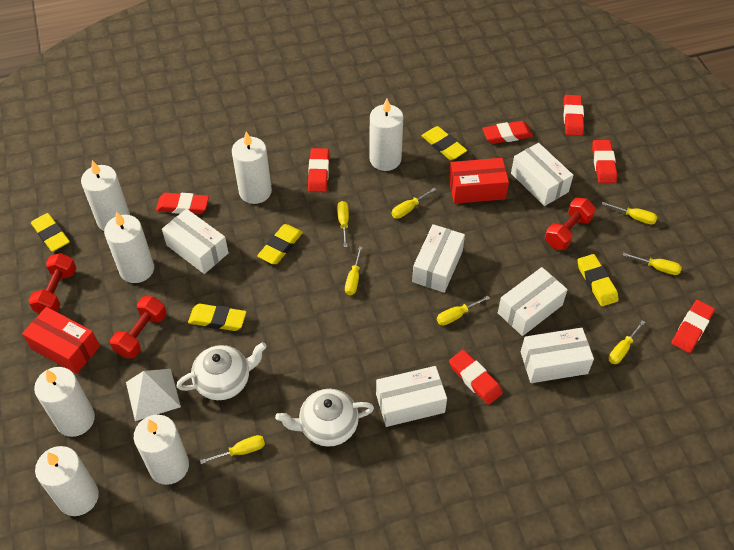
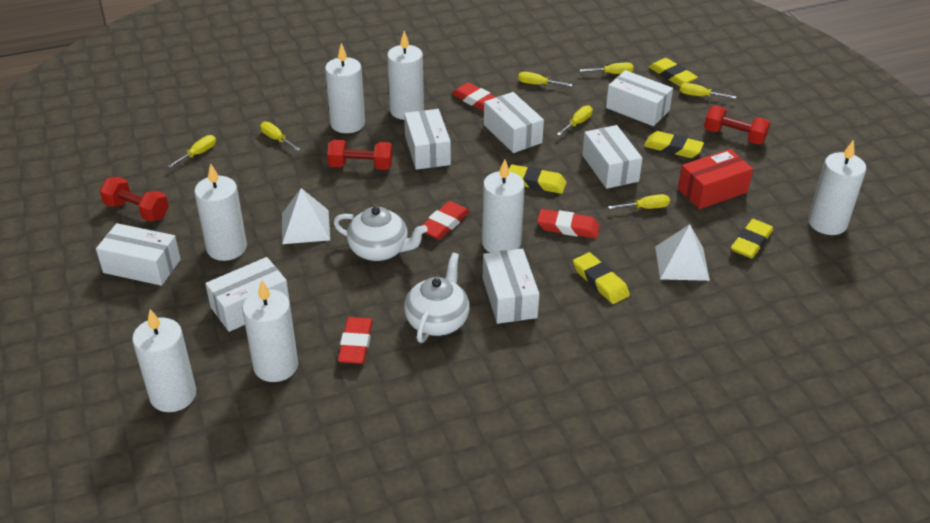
red box: [22,307,100,374] [449,158,509,204] = 2 -> [678,149,753,209] = 1
red eraser: [156,193,209,214] [308,148,329,192] [449,350,503,405] [482,121,533,144] [563,95,584,136] [592,140,617,183] [672,300,715,353] = 7 -> [338,317,373,364] [422,201,470,240] [451,83,496,111] [537,209,600,239] = 4
white box: [162,209,229,274] [376,366,447,427] [412,224,465,293] [498,267,568,336] [511,143,573,206] [521,328,594,383] = 6 -> [96,223,181,286] [205,257,290,332] [404,109,451,170] [483,249,539,324] [484,92,544,153] [582,125,643,189] [606,70,673,126] = 7
white pyramid: [126,369,181,421] = 1 -> [282,188,330,244] [655,224,710,281] = 2
yellow screwdriver: [200,435,265,464] [337,201,349,247] [345,246,363,295] [391,188,436,219] [437,296,490,325] [602,202,657,224] [609,320,645,364] [623,253,682,275] = 8 -> [167,135,216,168] [260,122,301,151] [518,72,573,87] [557,105,593,136] [579,63,634,74] [608,194,670,209] [680,83,736,99] = 7

